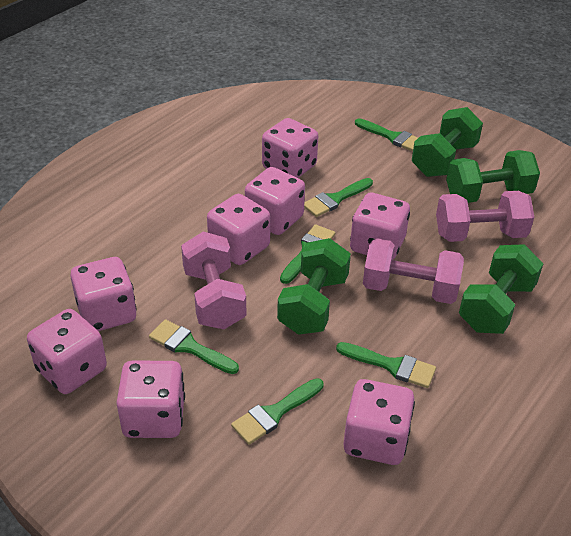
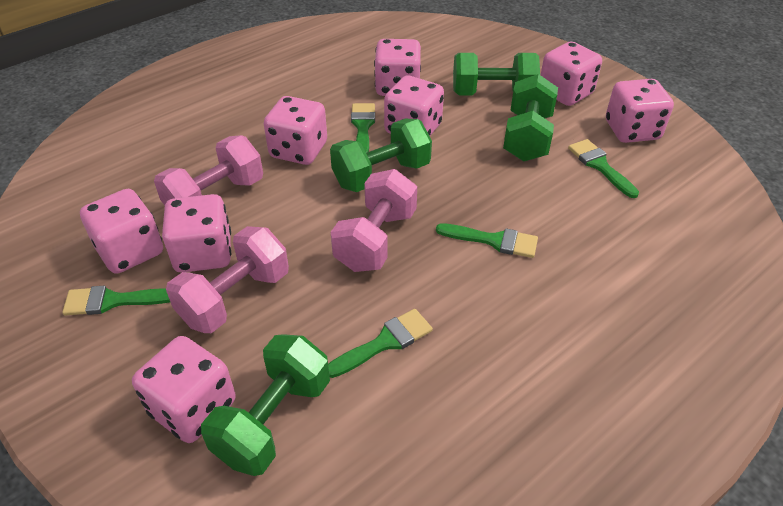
green brush: [149,319,239,374] [231,378,323,445] [280,224,335,284] [304,178,373,217] [336,342,436,388] [355,118,418,152] = 6 -> [62,286,170,315] [328,309,433,378] [351,103,375,153] [436,223,538,258] [568,139,639,198] = 5

